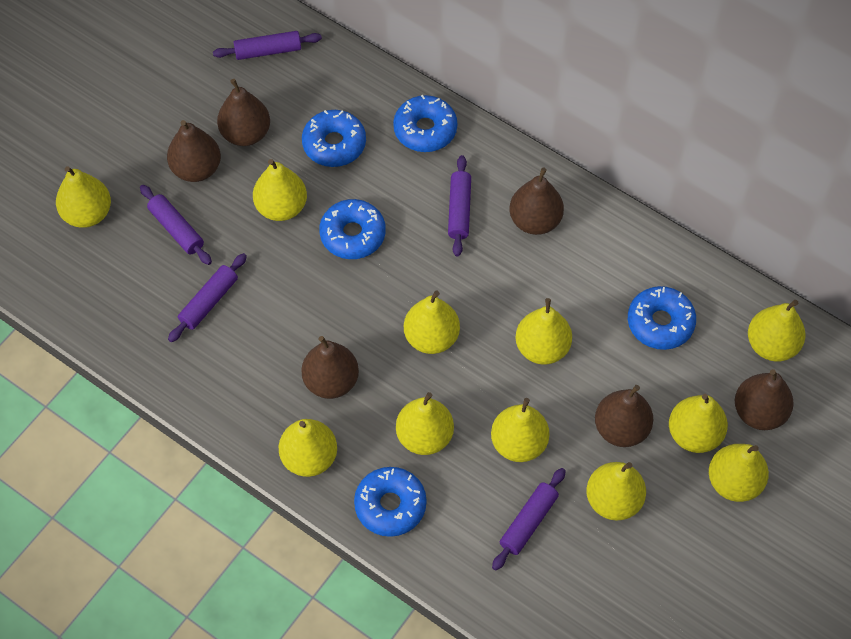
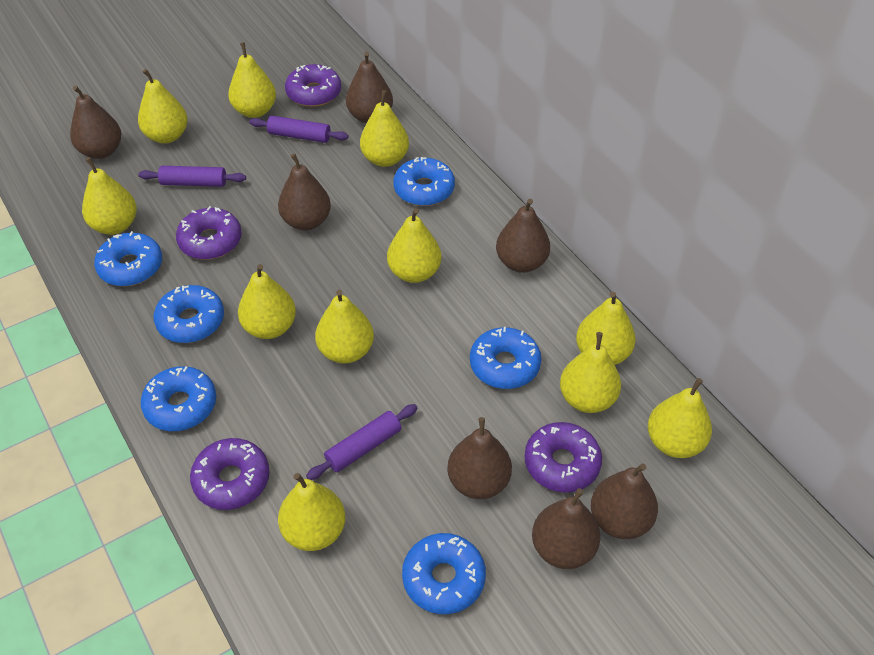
blue donut: [302,110,366,167] [319,199,386,259] [354,467,427,537] [393,95,457,152] [628,286,696,350] = 5 -> [94,231,162,286] [141,366,216,431] [154,285,224,343] [393,157,455,206] [402,533,486,614] [470,327,541,389] = 6
brown pear: [167,120,221,182] [217,79,270,146] [301,336,359,399] [509,168,564,235] [595,385,653,447] [735,369,794,430] = 6 -> [70,86,121,159] [278,153,331,230] [346,51,393,123] [447,417,512,499] [496,199,550,273] [532,488,600,569] [591,463,658,539] = 7
purple donut: none = 0 -> [176,206,242,260] [190,438,270,510] [285,64,341,107] [524,422,602,493] = 4
purple rolling pin: [140,185,212,265] [168,253,247,342] [213,31,322,60] [448,155,471,257] [492,468,566,571] = 5 -> [138,166,246,187] [249,116,349,143] [306,404,417,480] = 3

